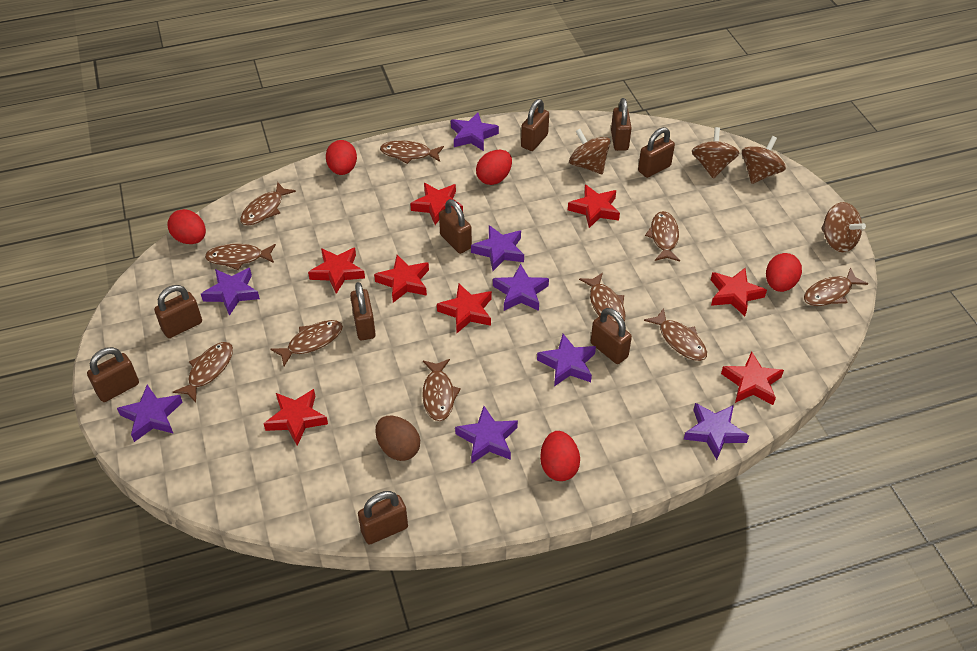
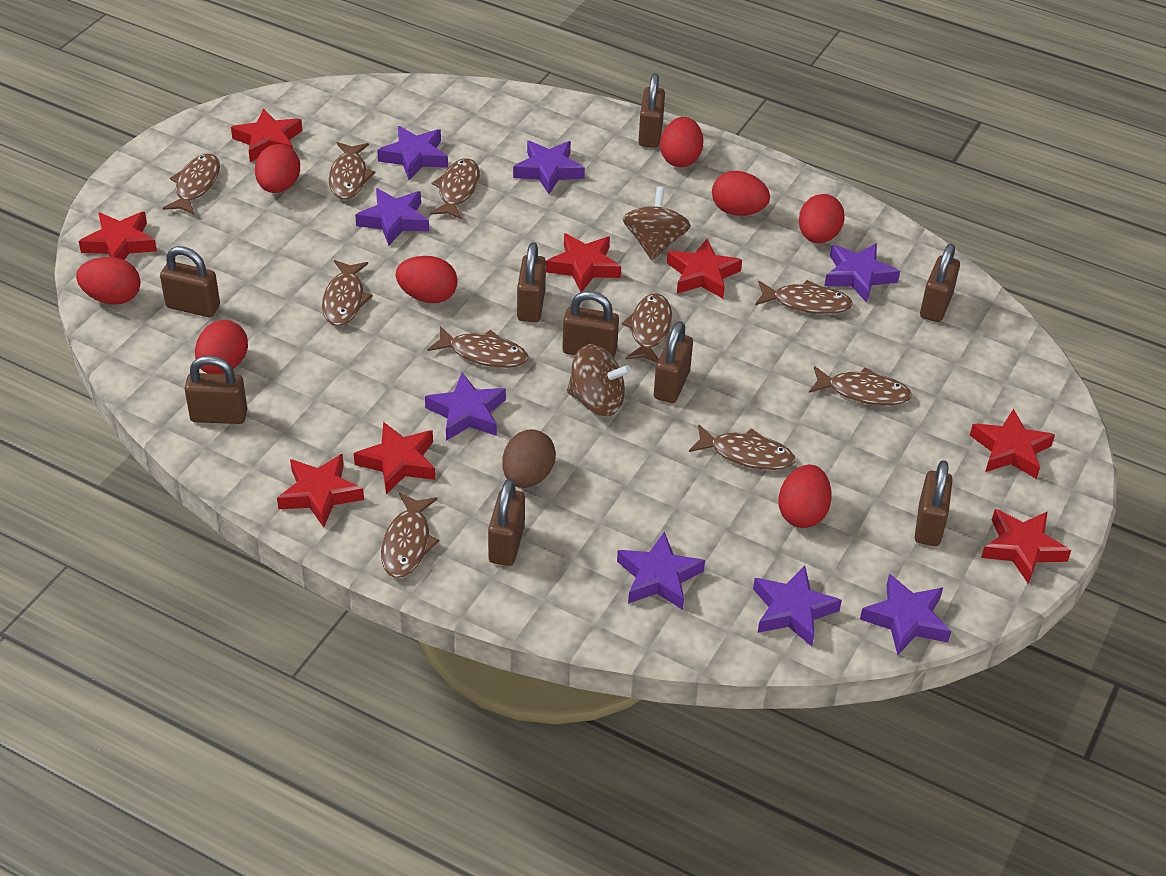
brown spinning top: [569,129,611,174] [692,127,739,179] [742,136,786,184] [821,202,866,253] = 4 -> [567,344,631,416] [623,186,691,260] = 2
red egg: [167,209,206,244] [326,140,357,175] [476,150,512,185] [540,431,580,481] [766,253,802,292] = 5 -> [76,257,140,305] [195,320,248,374] [255,144,300,193] [396,256,458,303] [660,117,703,167] [712,171,770,216] [778,465,832,528] [799,194,845,243] = 8

